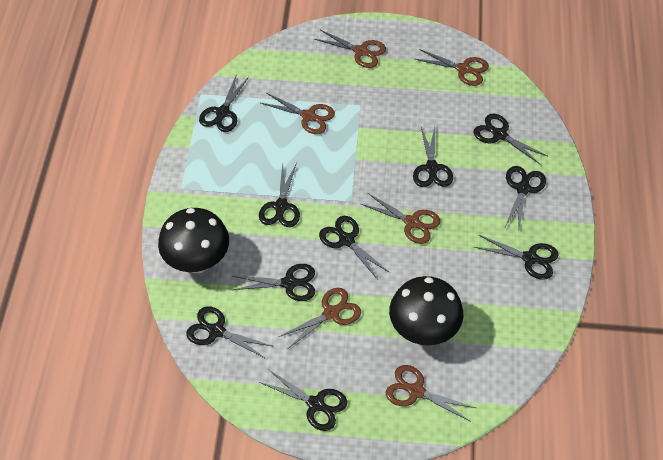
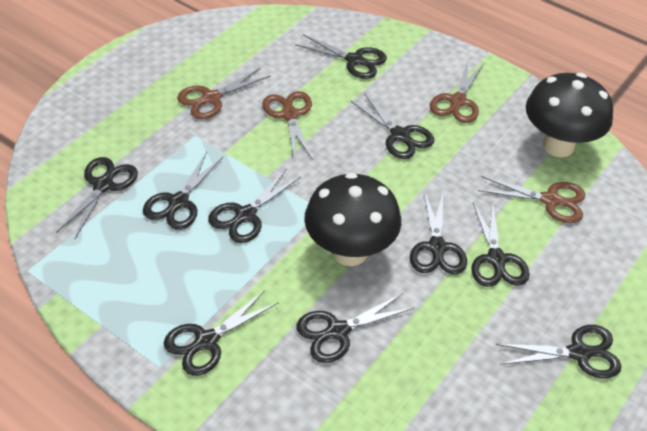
brown scissors: [261,93,335,134] [279,288,361,349] [314,30,386,68] [361,193,440,244] [386,365,476,422] [415,49,489,86] = 6 -> [177,68,271,119] [262,91,313,162] [430,61,484,123] [478,176,585,223] = 4

